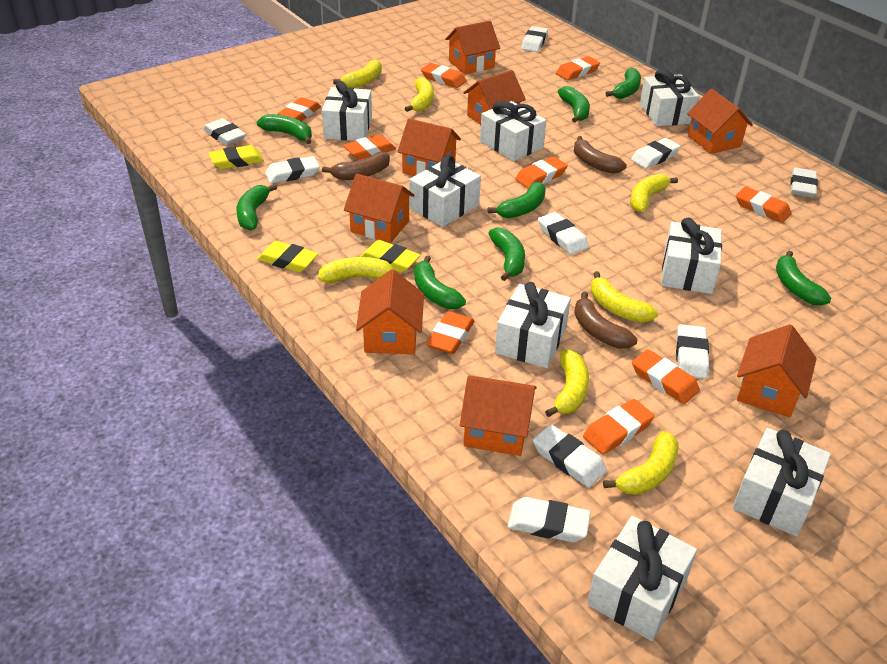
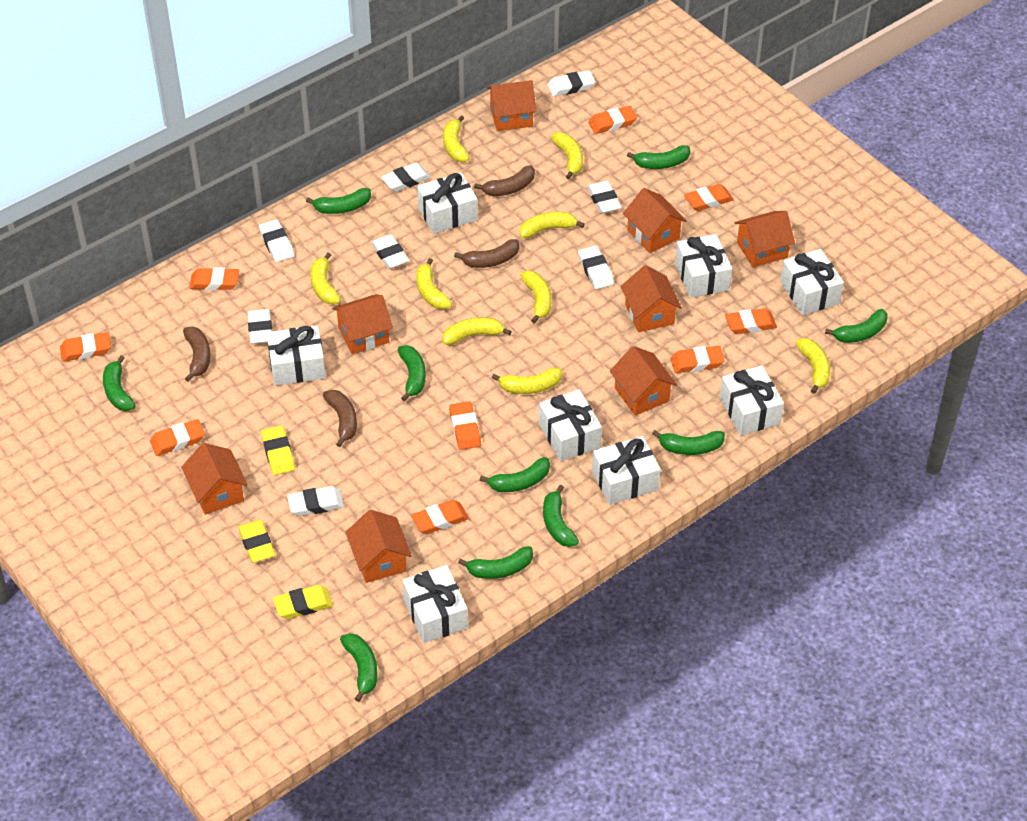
brown banana: [322,152,390,180] [574,136,627,174] [574,292,637,349] = 3 -> [183,326,211,382] [323,390,357,447] [454,239,519,268] [474,165,535,196] = 4
green banana: [236,184,277,231] [257,114,312,144] [414,255,466,309] [488,182,546,218] [488,227,525,281] [558,86,590,122] [606,68,641,99] [776,251,831,306] = 8 -> [103,355,136,411] [306,188,371,214] [340,633,378,702] [398,345,426,402] [458,546,533,579] [480,457,550,492] [543,485,579,547] [627,145,690,169] [652,430,725,455] [825,309,888,343] = 10
white eraser: [203,118,246,145] [265,156,320,184] [508,497,591,542] [521,26,548,52] [533,424,607,487] [538,212,589,254] [631,138,681,168] [676,324,709,379] [790,167,818,198] = 9 -> [248,309,272,344] [259,219,295,262] [287,486,344,516] [371,234,409,269] [381,163,431,192] [547,70,595,96] [578,246,614,289] [587,181,622,213] = 8
yellow banana: [318,257,402,283] [333,59,382,88] [405,77,434,112] [545,350,589,417] [591,271,658,323] [603,431,679,495] [630,174,678,212] = 7 -> [310,253,341,304] [416,258,452,309] [443,115,470,162] [443,317,512,345] [492,368,562,394] [520,212,585,238] [520,271,552,324] [551,132,583,179] [795,338,830,394] = 9

